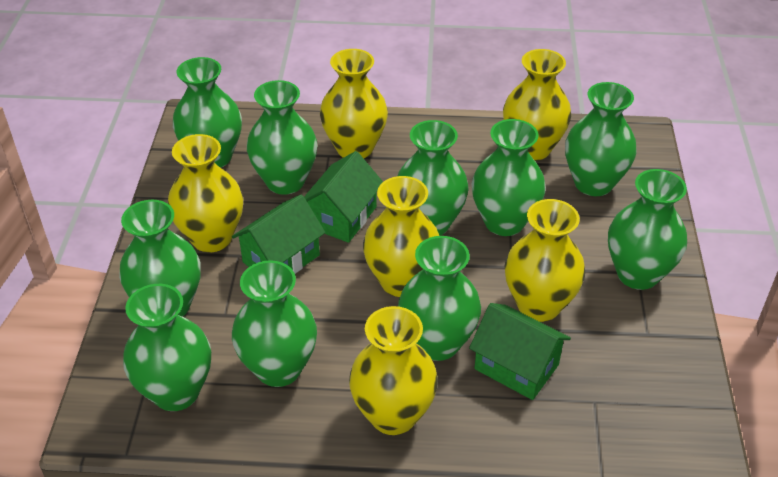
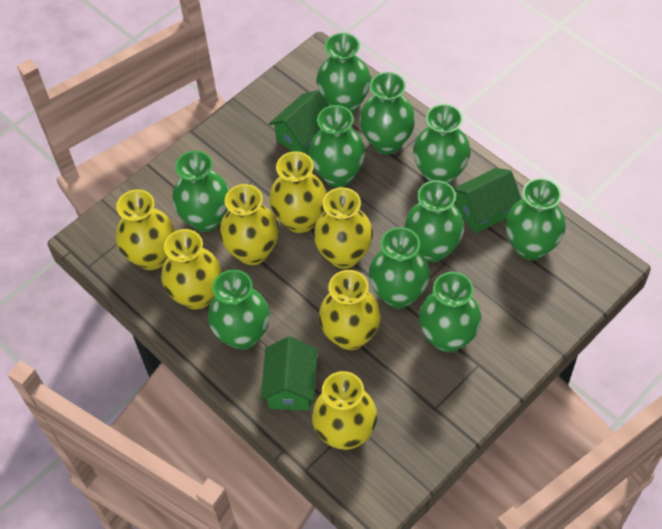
yellow vase: [168,134,243,252] [320,49,388,158] [349,306,438,435] [363,176,439,297] [503,49,571,161] [505,199,585,322] = 6 -> [116,189,175,270] [161,229,222,310] [220,184,279,265] [269,151,327,233] [312,371,377,450] [314,187,373,269] [319,270,381,350] = 7

